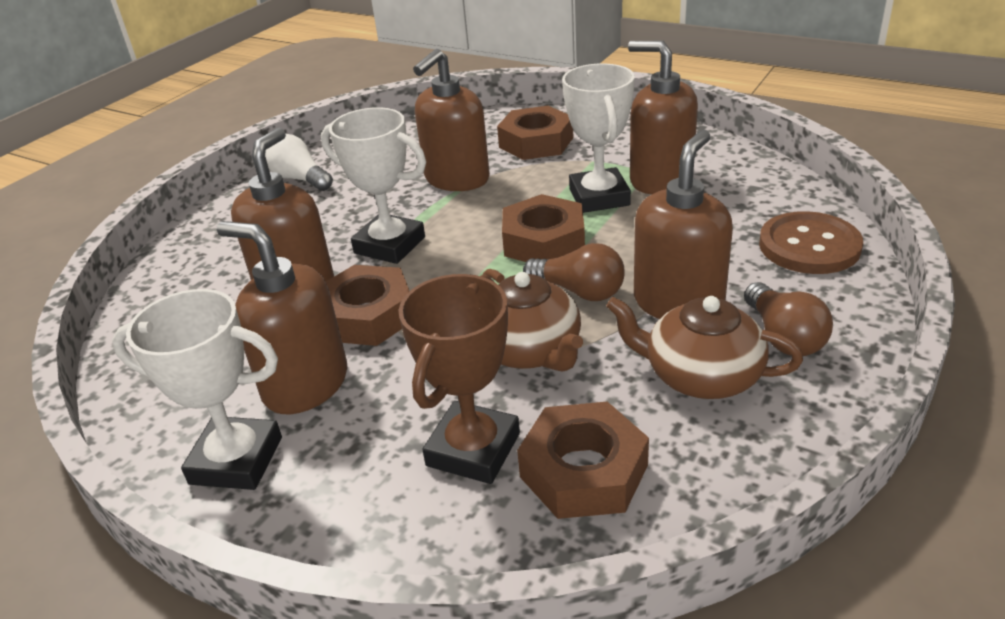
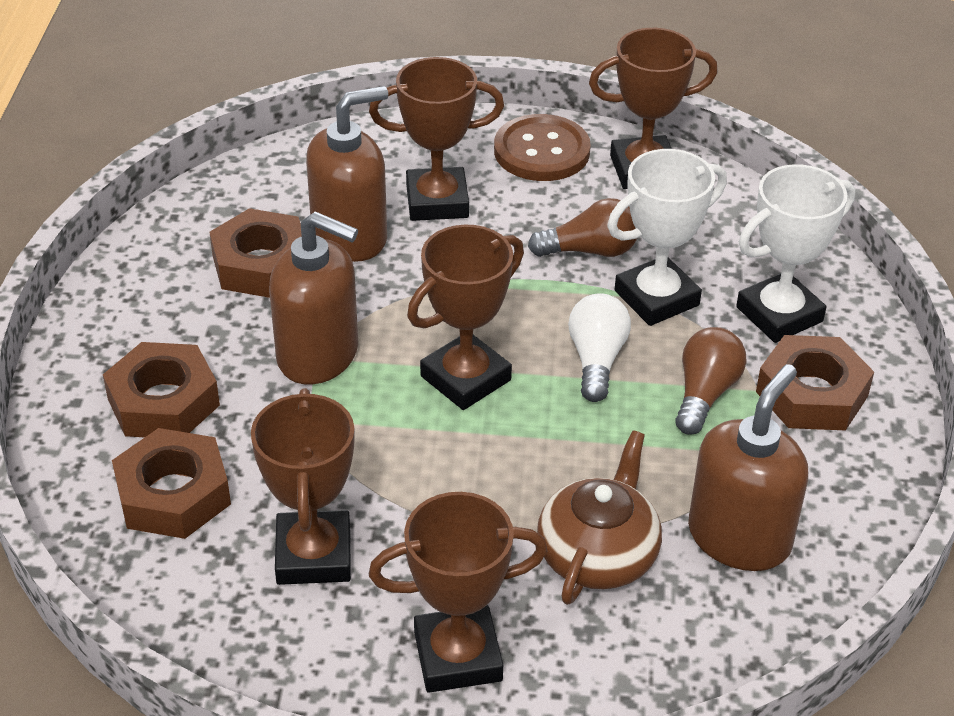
brown soap dispenser: [217,221,347,414] [231,128,334,282] [413,49,490,191] [628,41,698,194] [634,130,733,319] = 5 -> [269,212,358,384] [306,86,388,262] [688,364,808,571] = 3
brown teapot: [482,269,583,372] [606,296,803,399] = 2 -> [537,430,662,605] = 1
brown trophy: [399,274,520,484] = 1 -> [251,388,354,585] [369,57,504,221] [369,492,547,693] [407,224,524,410] [589,28,718,189] = 5
white trophy: [112,289,282,490] [321,107,426,264] [562,63,635,213] = 3 -> [608,149,727,326] [736,164,855,343] = 2

